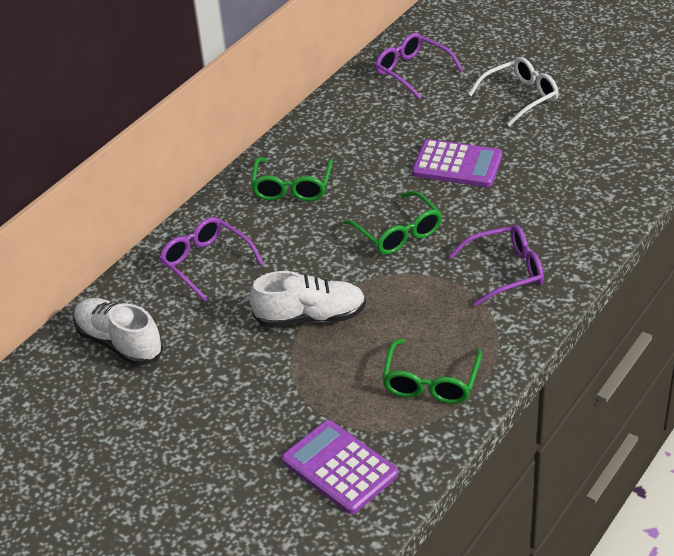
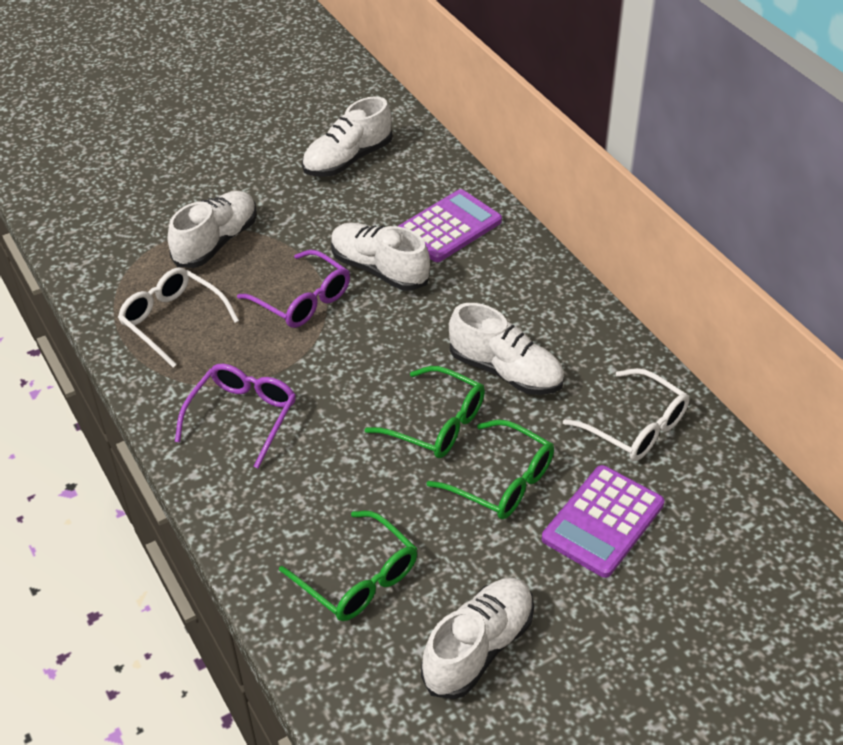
purple glasses: [159,217,264,302] [375,33,463,99] [449,225,544,306] = 3 -> [175,364,296,469] [237,250,350,328] = 2
white glasses: [468,57,559,127] = 1 -> [118,267,239,368] [563,368,689,461] = 2
white shoe: [74,298,163,366] [250,271,366,328] = 2 -> [168,191,257,268] [302,96,393,177] [331,222,430,291] [421,578,534,699] [449,303,564,395] = 5

